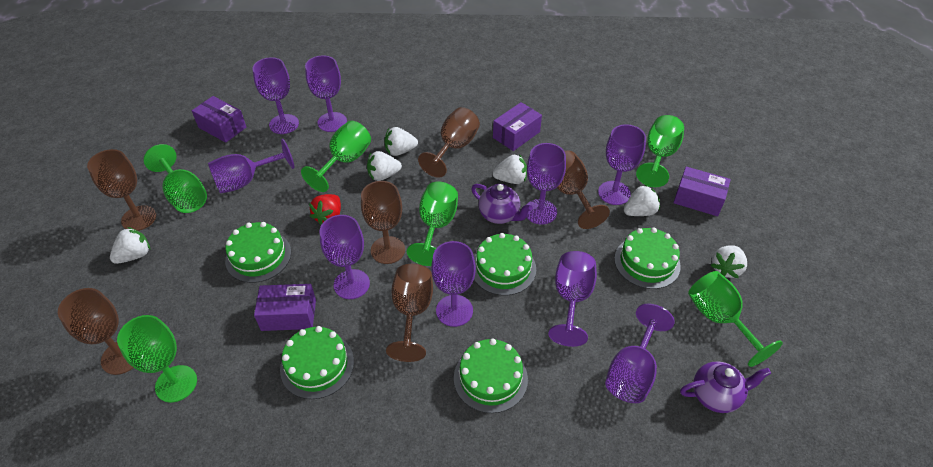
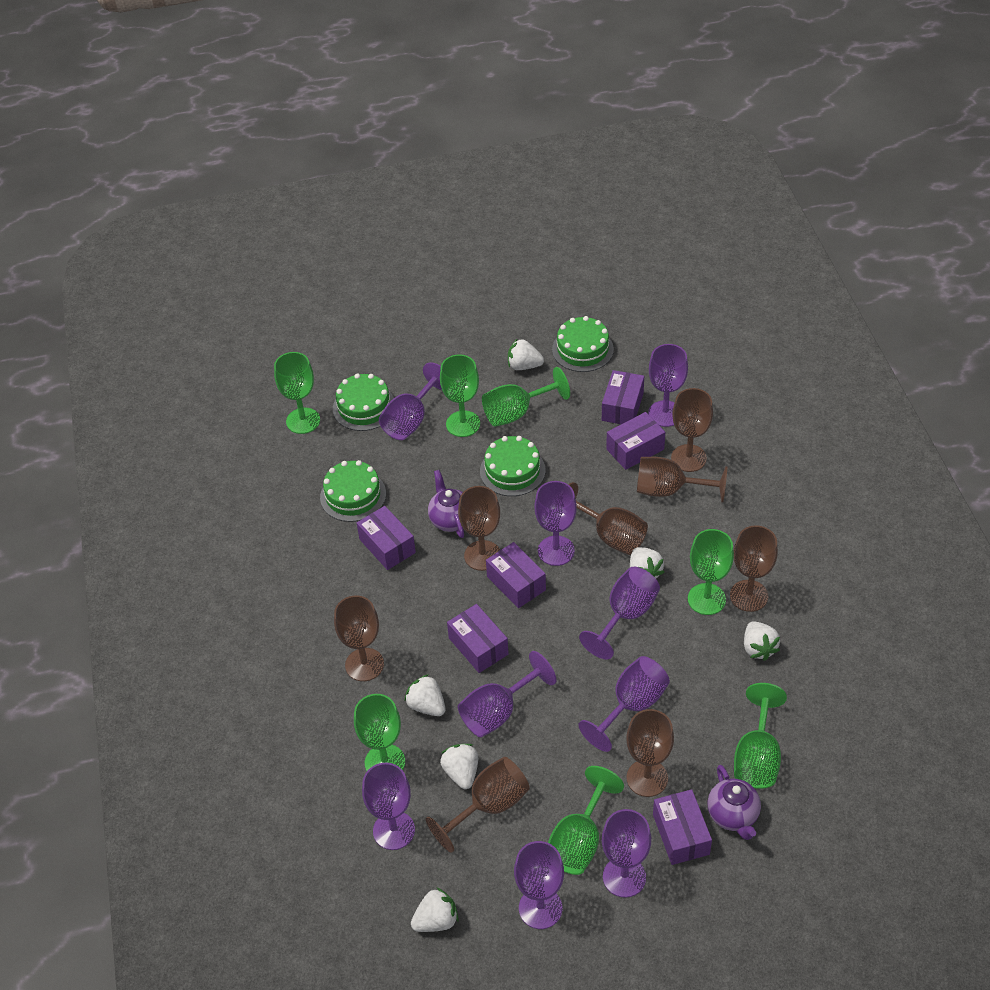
brown goblet: [58,288,134,375] [87,149,156,231] [361,181,405,264] [386,264,433,362] [418,107,480,178] [557,150,610,229] = 6 -> [334,595,384,681] [426,757,530,853] [458,486,500,571] [568,482,648,555] [626,709,674,797] [637,457,727,502] [671,388,713,472] [730,525,778,612] = 8
green cake: [225,222,291,283] [280,326,354,399] [454,339,528,413] [474,233,536,295] [614,227,681,289] = 5 -> [320,460,386,522] [333,373,394,431] [480,436,545,496] [552,316,614,372] = 4
green goblet: [117,315,197,403] [143,144,207,213] [301,121,371,192] [407,182,458,266] [636,115,684,187] [688,271,783,367] = 6 -> [274,352,320,434] [354,694,405,771] [440,354,480,437] [482,367,570,427] [548,766,624,875] [688,529,734,615] [734,683,787,789] = 7
purple box: [192,96,246,143] [254,284,316,331] [493,102,542,151] [673,166,731,216] = 4 -> [357,506,416,570] [447,604,509,673] [486,542,546,608] [602,370,644,424] [606,412,665,470] [653,789,712,865] = 6
red strawberry: [309,194,341,225] = 1 -> none = 0

